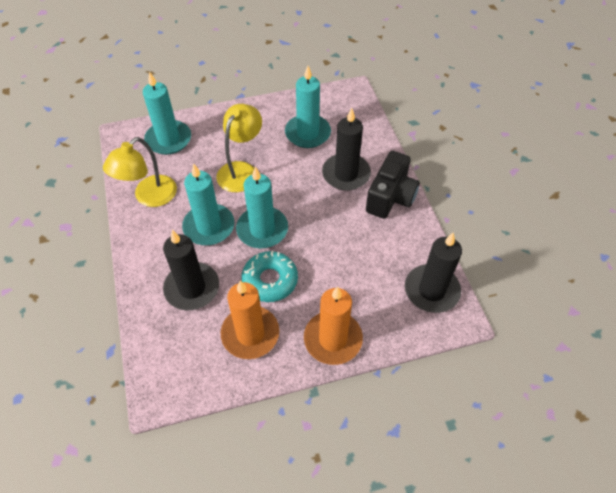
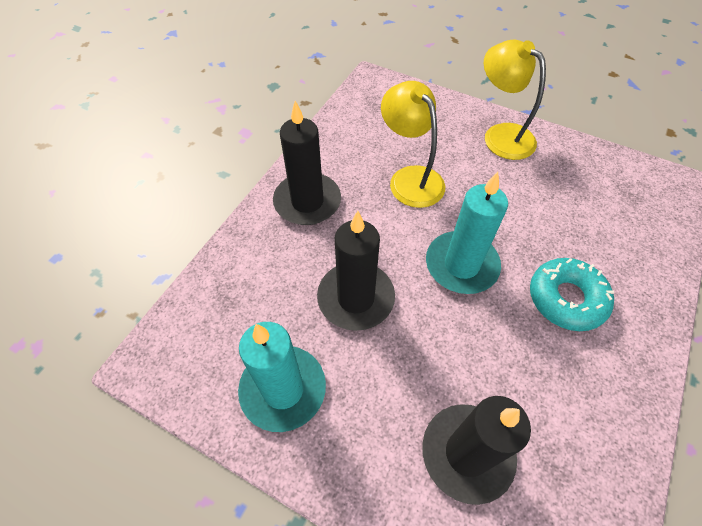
black camera: [366,151,420,219] = 1 -> none = 0
orange candle: [221,281,279,359] [304,286,363,365] = 2 -> none = 0
turquoise candle: [143,72,191,155] [182,163,235,245] [236,166,288,248] [285,66,331,148] = 4 -> [238,322,326,432] [426,172,508,294] = 2

